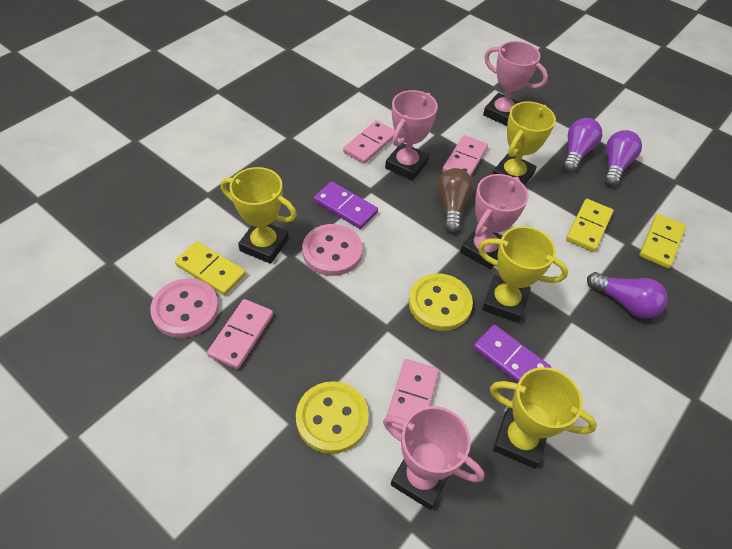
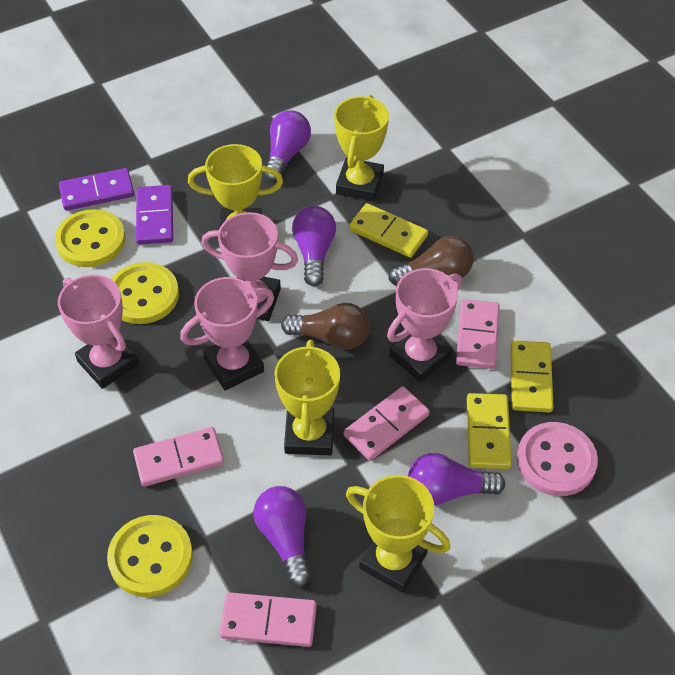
brown light bulb: [437,168,473,233] = 1 -> [281,303,370,350] [388,236,474,286] = 2
pink button: [150,279,219,338] [302,224,363,276] = 2 -> [517,422,598,496] = 1
purple light bulb: [563,118,602,172] [587,272,668,318] [604,130,642,186] = 3 -> [253,486,311,587] [264,110,311,182] [292,206,336,286] [408,453,505,505] = 4
yellow button: [296,381,369,454] [409,274,473,331] = 2 -> [55,209,126,267] [107,515,193,597] [111,262,179,324] = 3

